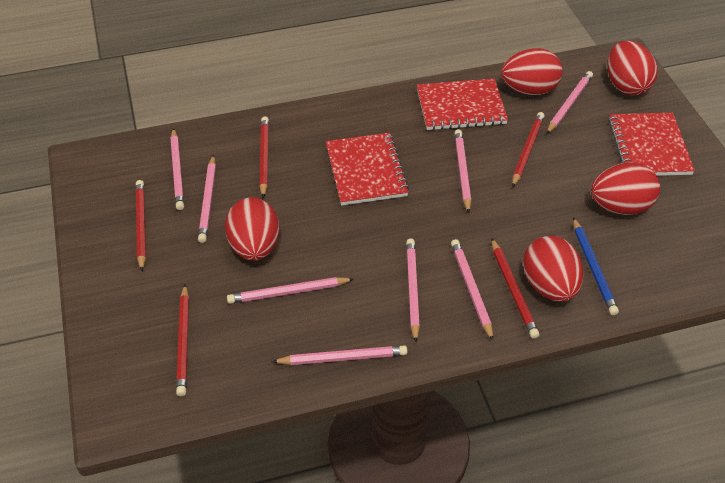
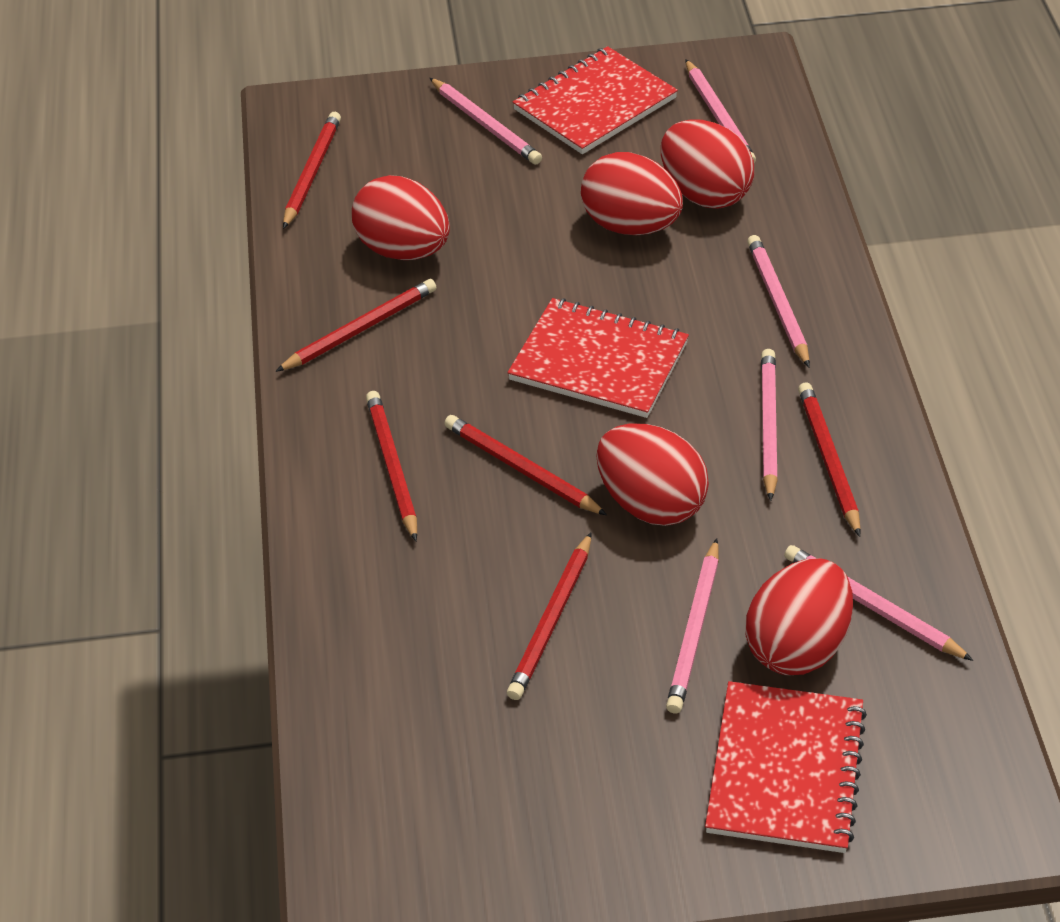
blue pencil: [573,217,619,315] = 1 -> none = 0
pink pencil: [170,128,184,210] [198,155,216,243] [227,277,354,304] [272,345,408,365] [406,238,420,342] [451,239,493,341] [454,129,471,213] [547,71,593,134] = 8 -> [430,78,542,164] [666,538,719,714] [685,59,756,163] [747,235,810,367] [761,349,778,501] [784,545,973,661] = 6
red pencil: [135,180,146,271] [176,284,189,396] [259,116,269,198] [491,238,539,339] [512,112,545,188] = 5 -> [275,279,437,372] [283,112,341,229] [366,391,417,541] [444,415,607,515] [507,532,591,700] [798,382,861,537] = 6

